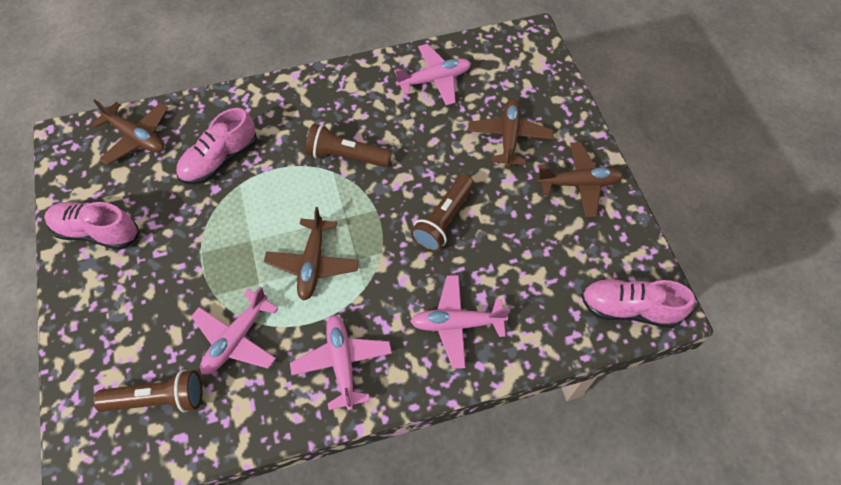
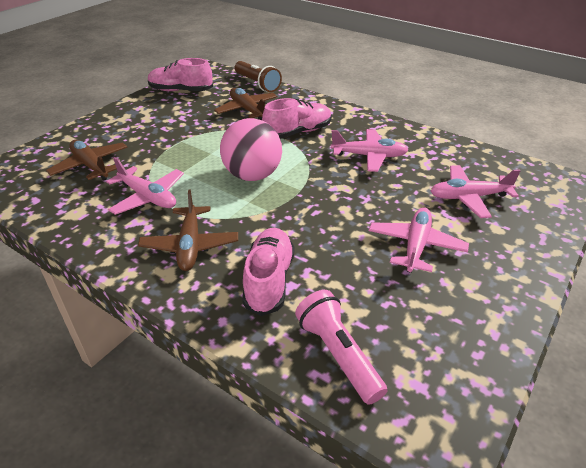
brown flashlight: [93,370,202,413] [306,124,392,167] [410,174,474,252] = 3 -> [235,61,282,92] = 1
brown plane: [92,100,168,165] [264,207,359,301] [468,99,553,168] [537,142,624,218] = 4 -> [46,140,127,181] [138,190,238,271] [214,88,278,120] = 3
pink ball: none = 0 -> [220,118,282,181] = 1
pink flashlight: none = 0 -> [295,290,388,405] = 1

